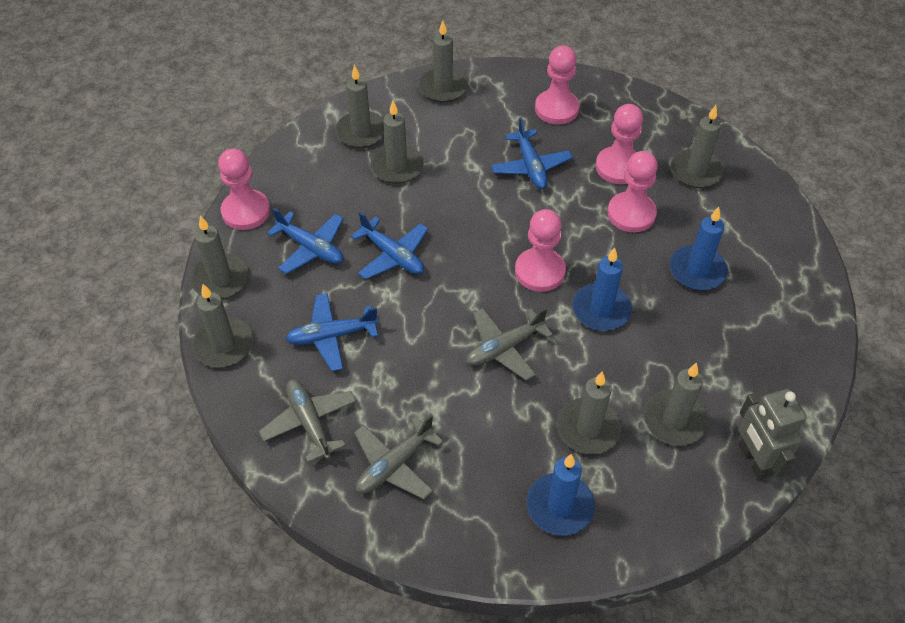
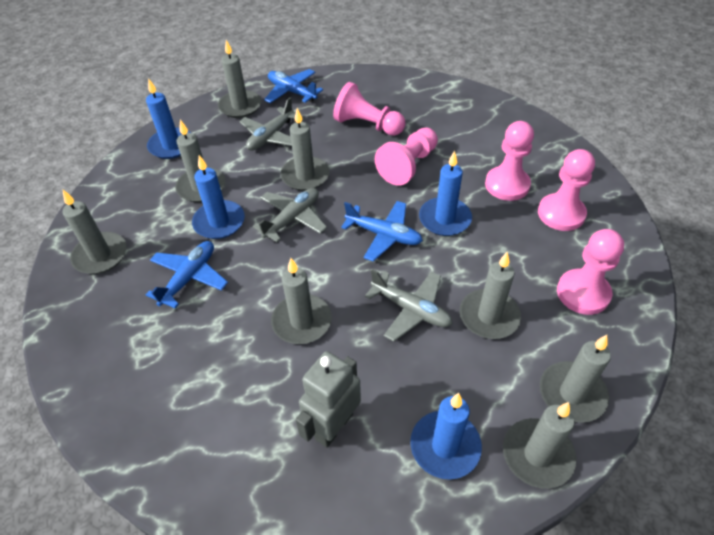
blue candle: [527,454,595,536] [572,247,632,331] [670,207,728,290] = 3 -> [146,78,191,159] [192,155,245,239] [410,393,482,479] [419,150,472,236] = 4
blue plane: [267,208,344,274] [285,293,379,371] [351,212,428,280] [491,117,573,189] = 4 -> [146,241,228,308] [264,69,323,103] [341,201,423,262] = 3

